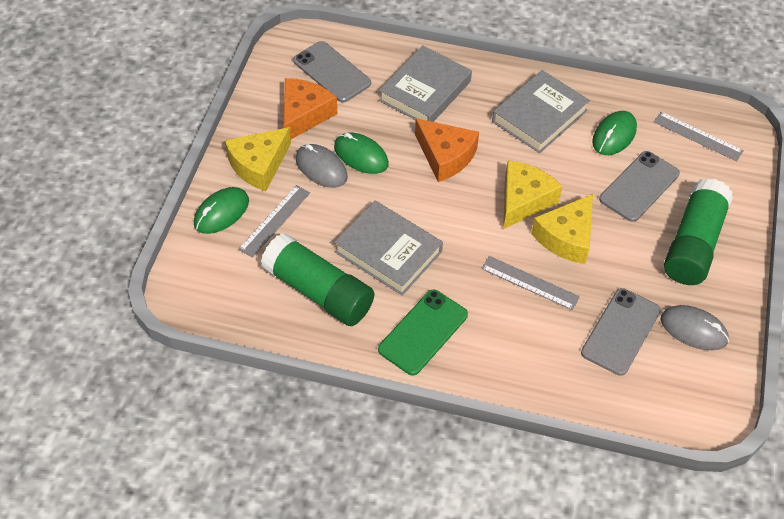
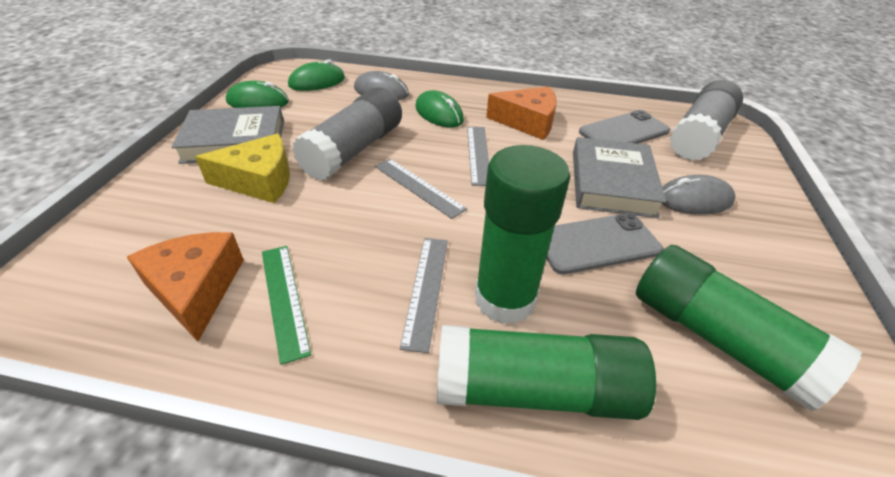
green glue stick: [261,233,374,326] [664,178,733,285] = 2 -> [437,325,656,420] [475,145,570,324] [636,245,862,411] = 3
green phone: [378,290,468,376] = 1 -> none = 0
green ruler: none = 0 -> [262,246,311,365] = 1
grey book: [334,201,443,296] [379,45,472,122] [492,70,590,154] = 3 -> [172,106,284,164] [573,137,666,218] = 2
grey glue stick: none = 0 -> [292,87,402,181] [669,80,743,161] = 2
grey phone: [293,41,371,103] [581,288,661,376] [599,151,680,222] = 3 -> [546,213,663,275] [579,110,670,144] = 2
yellow cheese: [225,127,291,191] [503,160,562,229] [531,194,593,264] = 3 -> [195,134,290,203] = 1

